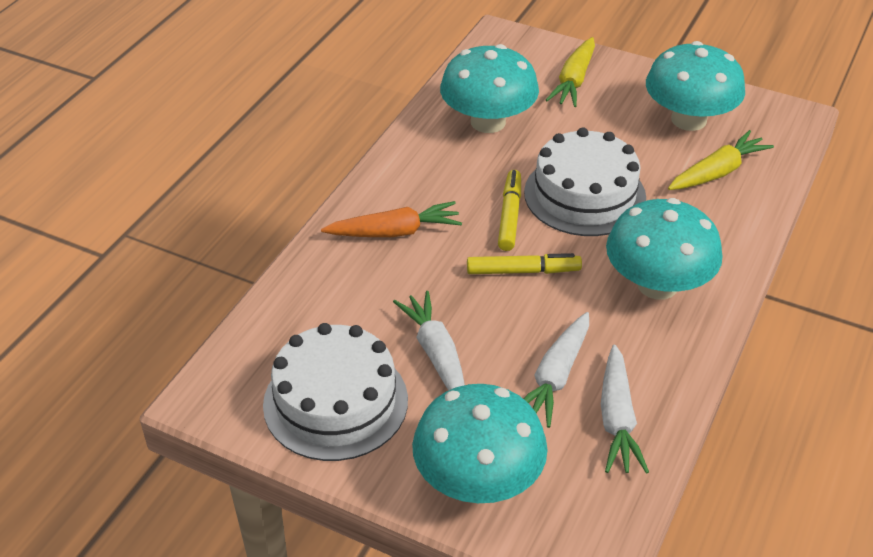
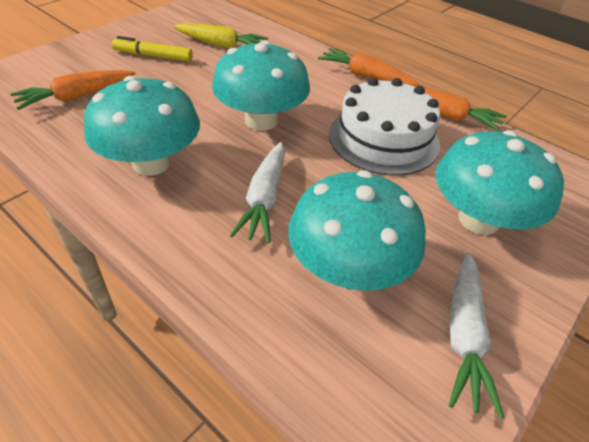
orange carrot: [321,201,462,237] = 1 -> [11,70,136,110] [318,48,419,86] [408,84,507,131] = 3
white cake: [263,323,408,461] [524,127,646,236] = 2 -> [329,77,440,176] = 1
white carrot: [393,291,465,391] [524,312,589,428] [601,345,649,474] = 3 -> [230,142,285,243] [448,252,504,419] = 2
yellow carrot: [546,37,595,107] [668,130,774,190] = 2 -> [173,23,268,48] = 1
yellow marker: [467,253,582,274] [498,170,521,251] = 2 -> [112,36,193,61] = 1

